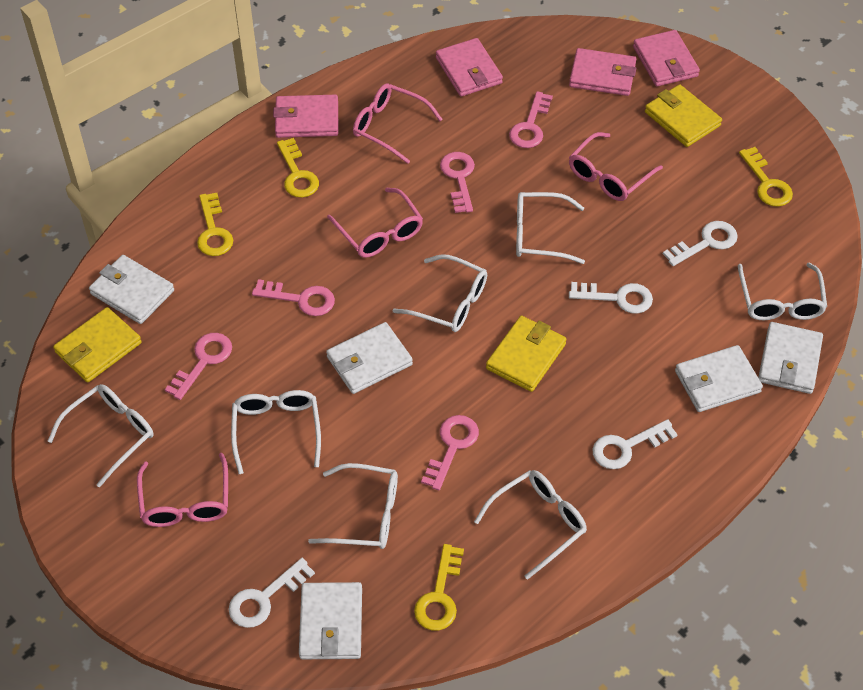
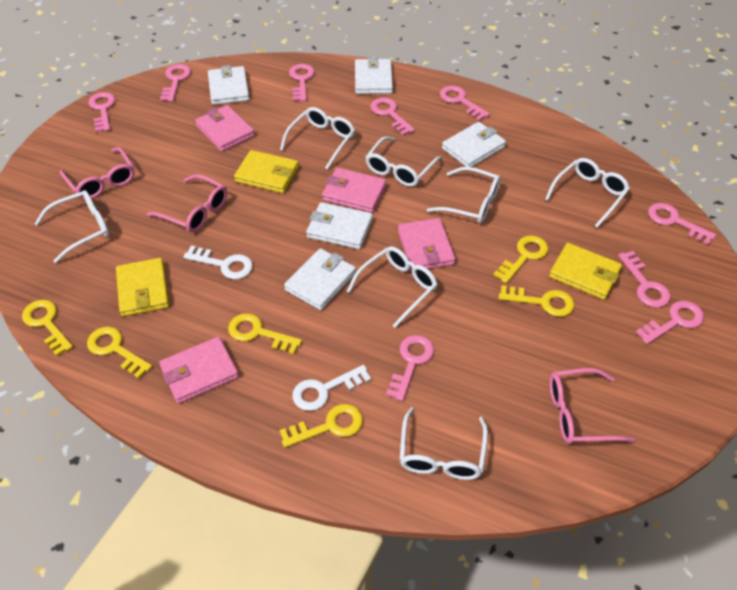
pink glasses: [137,453,228,527] [327,188,423,258] [353,84,443,164] [569,132,663,201] = 4 -> [60,147,135,199] [147,174,227,232] [550,368,636,444] = 3
pink key: [165,333,232,400] [252,279,335,316] [421,415,479,491] [440,152,475,213] [509,91,553,148] = 5 -> [88,92,115,132] [160,64,191,102] [289,64,315,101] [371,97,415,135] [386,335,434,401] [440,86,490,121] [618,251,670,308] [636,301,704,344] [648,203,716,245] = 9
white key: [229,558,315,628] [569,282,653,314] [593,419,678,469] [663,221,738,266] = 4 -> [183,246,253,279] [292,365,371,411] = 2
yellow key: [197,193,233,256] [277,138,319,198] [414,544,464,630] [739,147,793,207] = 4 -> [22,300,73,356] [87,327,152,379] [228,313,302,354] [280,404,363,448] [493,235,548,283] [499,285,575,317] = 6

